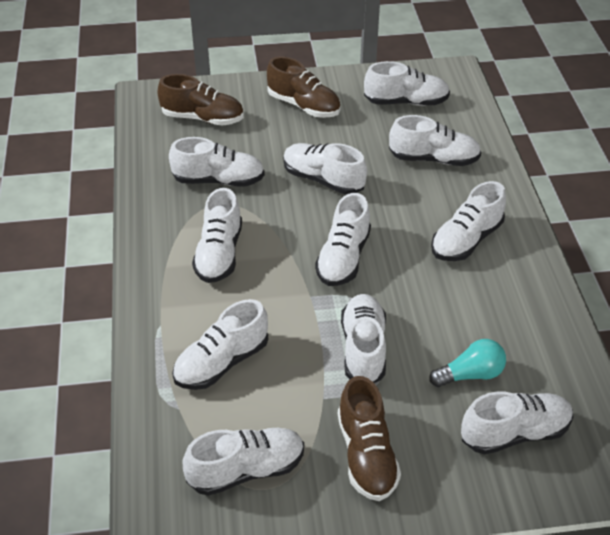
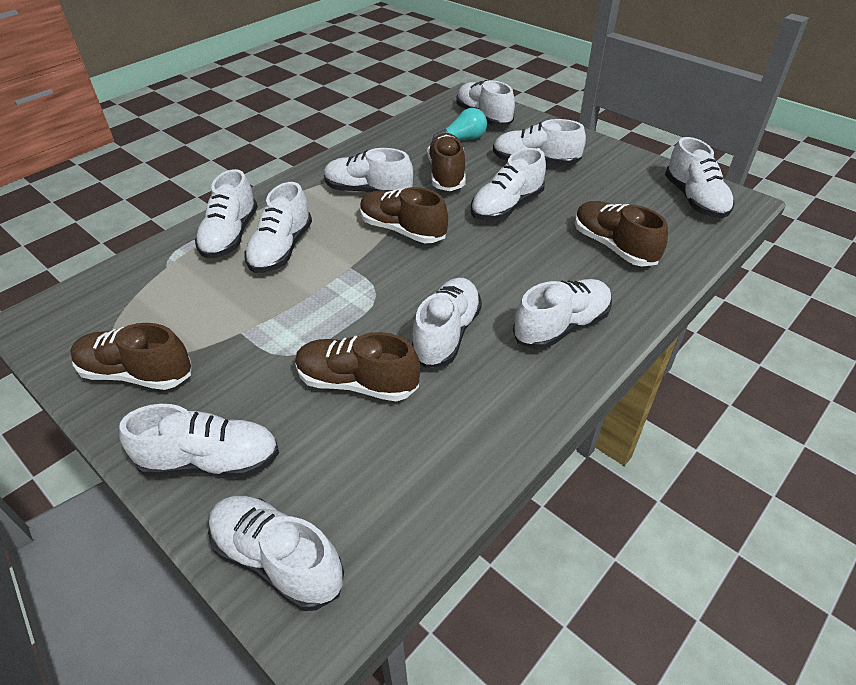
brown shoe: [157,74,244,126] [267,56,341,118] [338,376,401,501] = 3 -> [70,323,191,390] [295,332,420,401] [360,187,448,243] [428,133,466,191] [575,201,668,266] = 5

